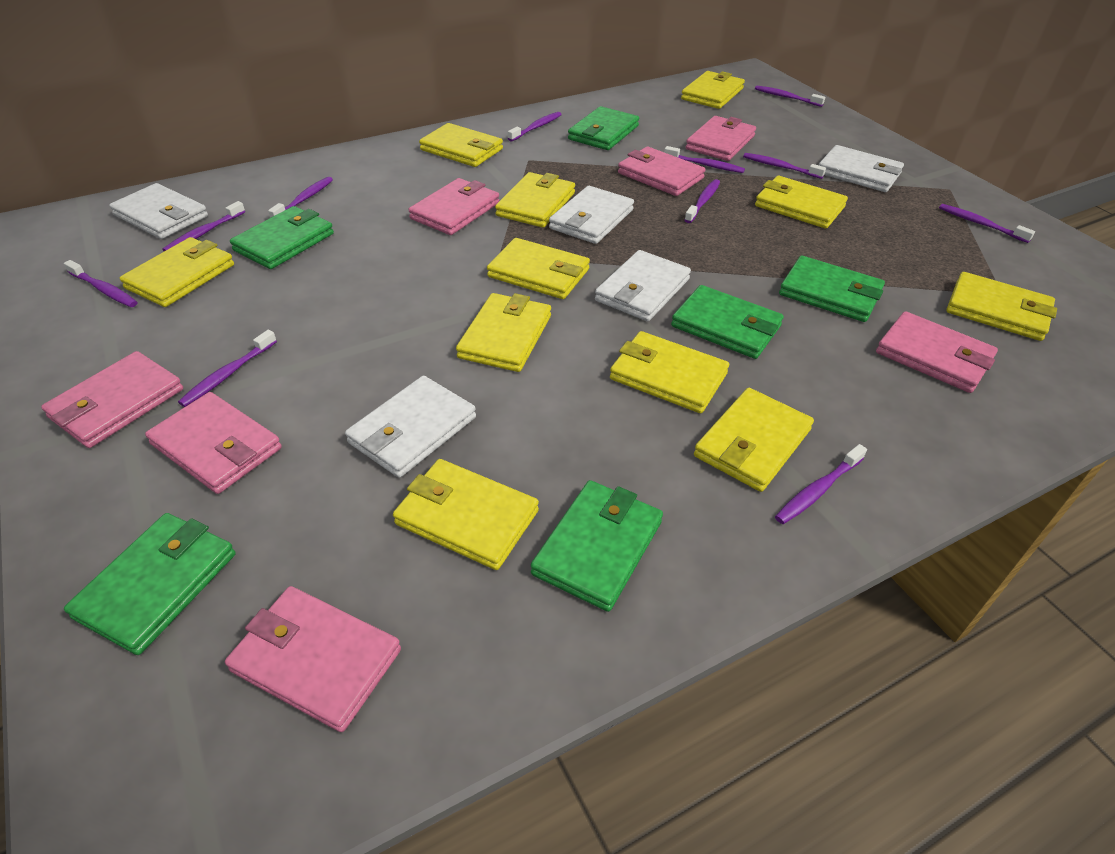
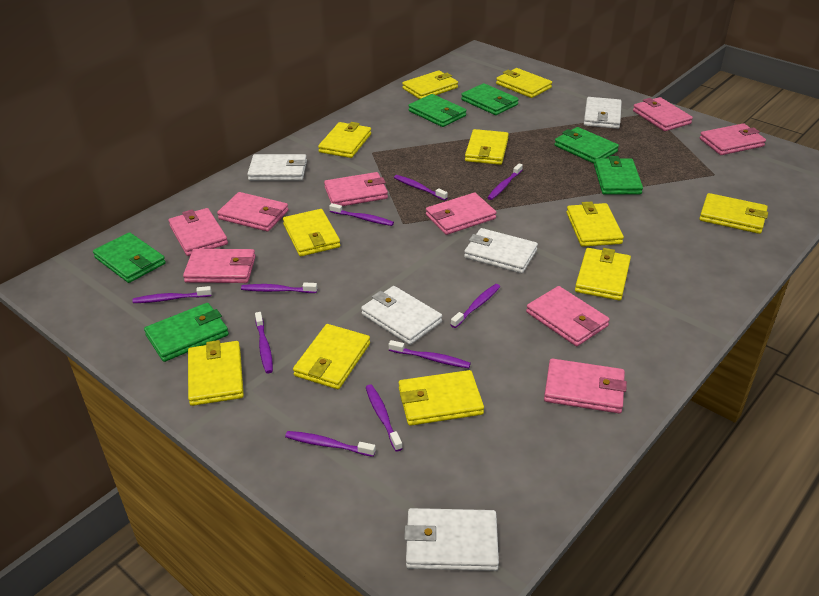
pink wallet: [41,351,183,448] [145,392,282,494] [225,586,401,732] [409,178,499,235] [618,147,705,196] [686,116,756,161] [876,311,998,393] = 7 -> [169,208,228,256] [183,249,255,283] [217,192,289,232] [324,172,388,206] [426,193,496,235] [526,286,610,346] [544,358,627,413] [633,97,693,131] [700,123,766,155] = 9
purple toothbrush: [64,260,138,307] [162,201,245,251] [178,330,277,407] [268,177,333,218] [508,112,562,141] [664,146,745,173] [685,179,720,223] [743,153,826,179] [755,85,825,107] [775,444,867,524] [939,204,1035,243] = 11 -> [133,286,212,303] [241,283,317,293] [255,312,273,373] [285,431,376,457] [329,203,394,226] [366,385,403,452] [389,340,471,368] [394,175,448,201] [451,284,500,328] [487,163,523,200] = 10

